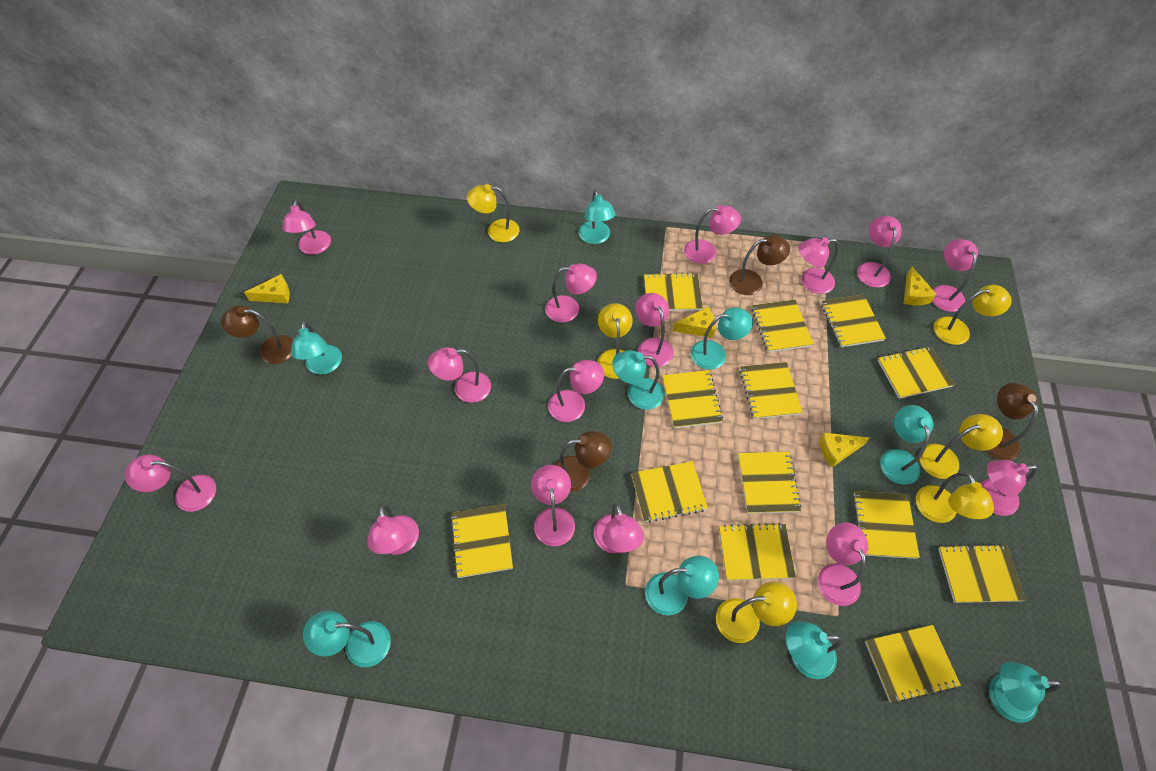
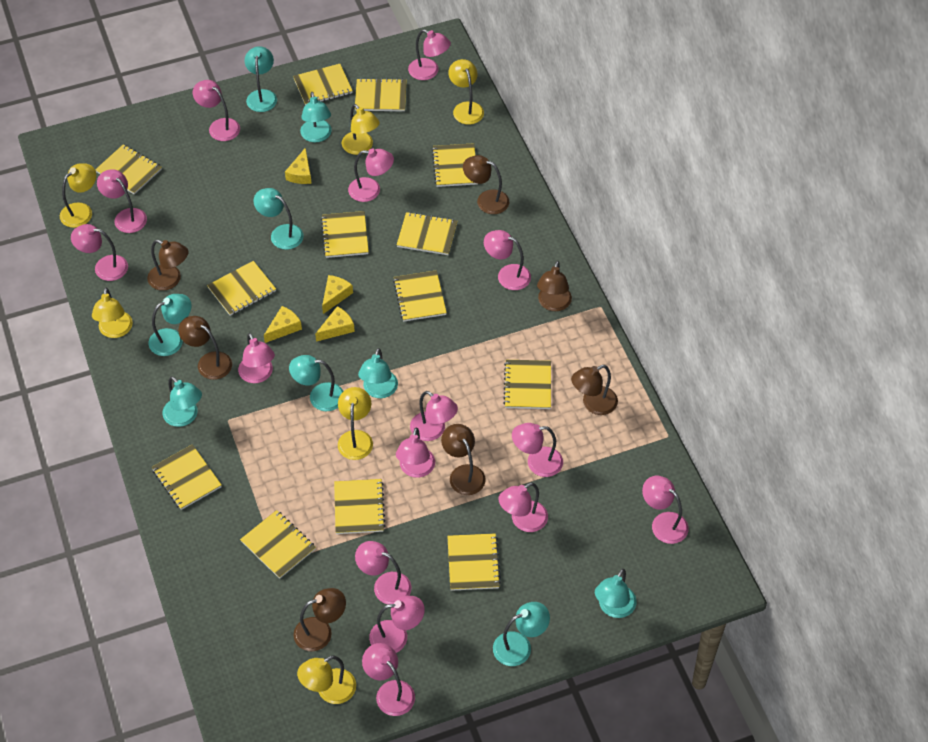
brown lamp: [221,305,293,364] [554,431,611,492] [729,235,790,295] [985,382,1038,460] = 4 -> [147,240,189,291] [178,316,232,380] [293,588,346,651] [441,424,486,495] [463,155,509,214] [537,261,572,311] [571,365,618,415] = 7

